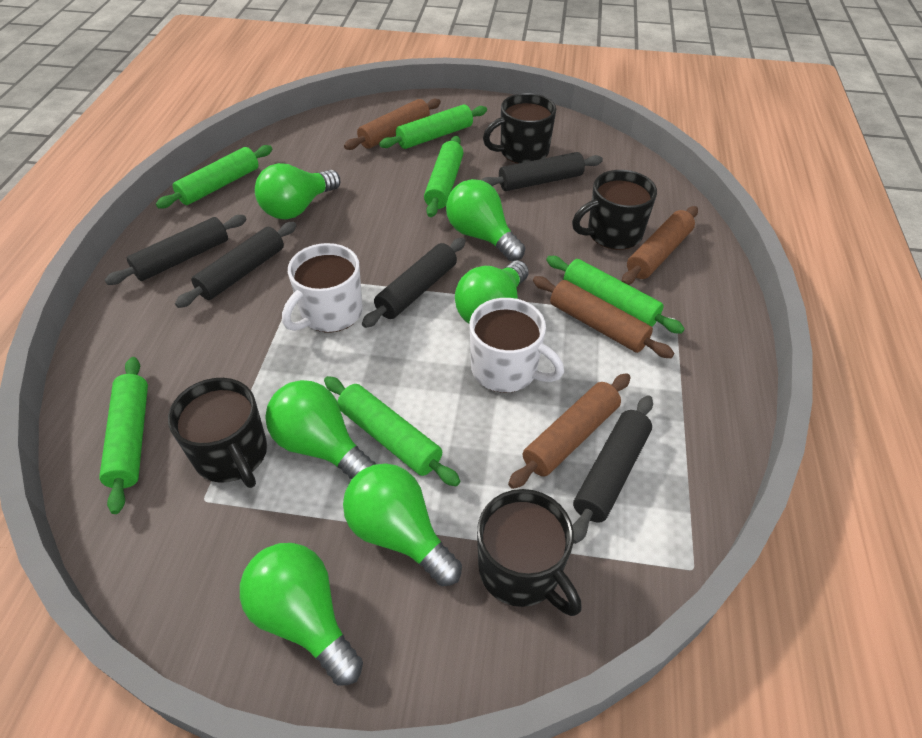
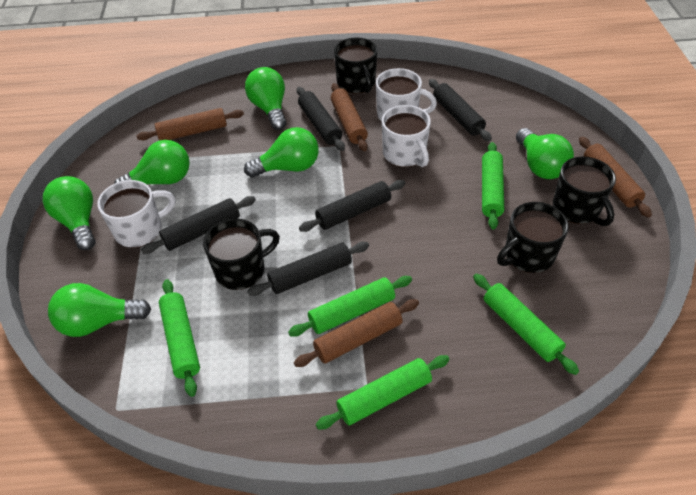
green rolling pin: [99,357,148,514] [156,145,272,208] [324,376,460,486] [379,105,487,149] [424,136,464,217] [546,256,685,334] = 6 -> [159,279,200,397] [288,276,412,337] [316,355,450,429] [473,274,579,375] [482,142,504,229] = 5
white mug: [282,243,363,332] [470,298,564,393] = 2 -> [97,180,175,248] [376,68,437,122] [382,105,431,167] = 3

